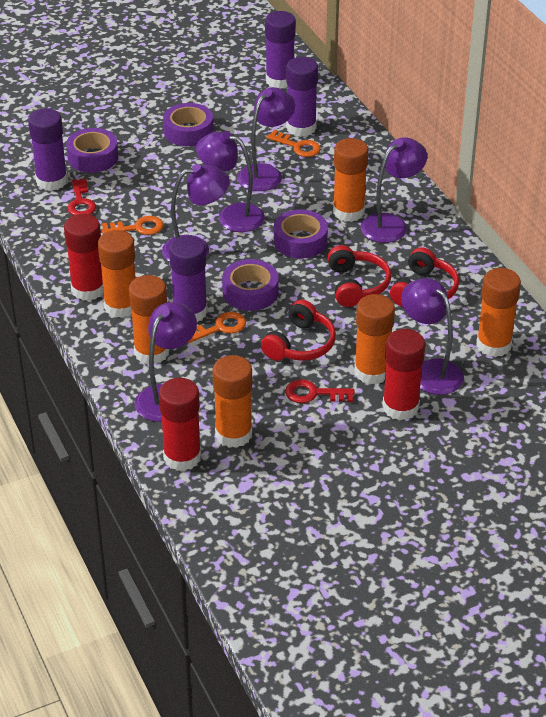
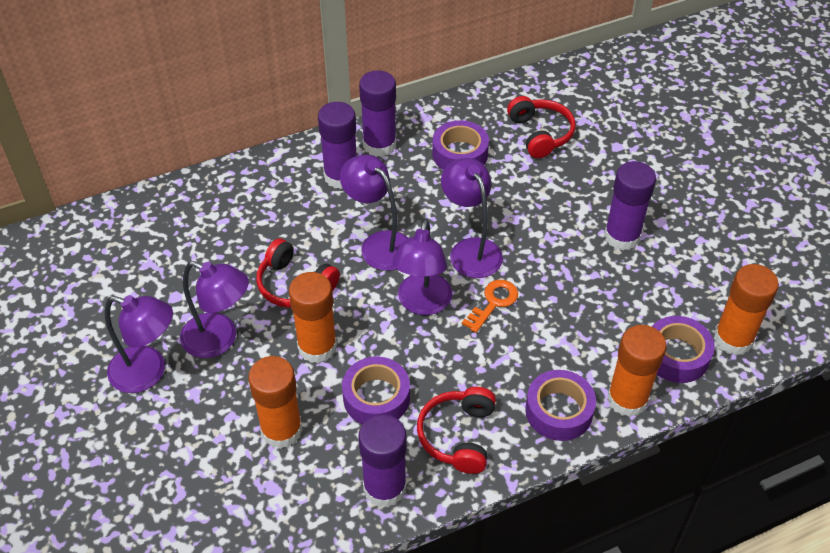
orange glue stick: [98,230,136,318] [129,275,169,364] [212,355,252,448] [333,138,368,222] [354,294,395,384] [476,268,521,357] = 6 -> [248,356,303,449] [289,272,337,363] [607,325,666,417] [714,264,779,355] = 4
orange key: [102,216,164,235] [188,312,246,343] [267,130,321,157] = 3 -> [462,280,518,333] = 1
purple lamp: [134,302,197,422] [162,164,230,262] [196,131,265,232] [237,87,295,191] [360,137,427,243] [401,278,464,395] = 6 -> [105,295,173,393] [180,261,249,358] [340,155,408,271] [392,219,452,315] [441,158,503,278] = 5
red glue stick: [64,214,104,301] [159,378,201,471] [383,329,425,420] = 3 -> none = 0
red key: [67,179,96,216] [285,380,355,403] = 2 -> none = 0

